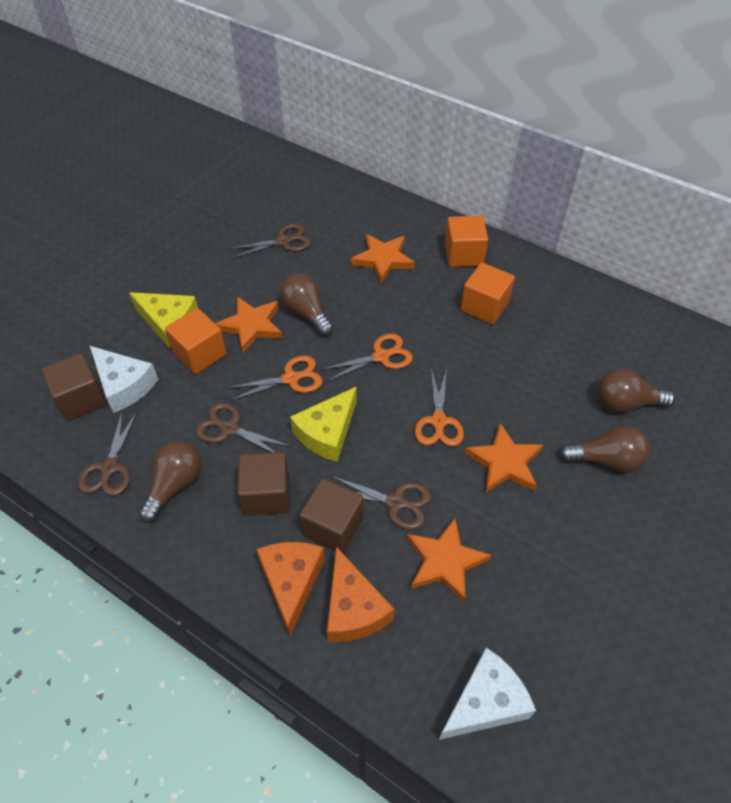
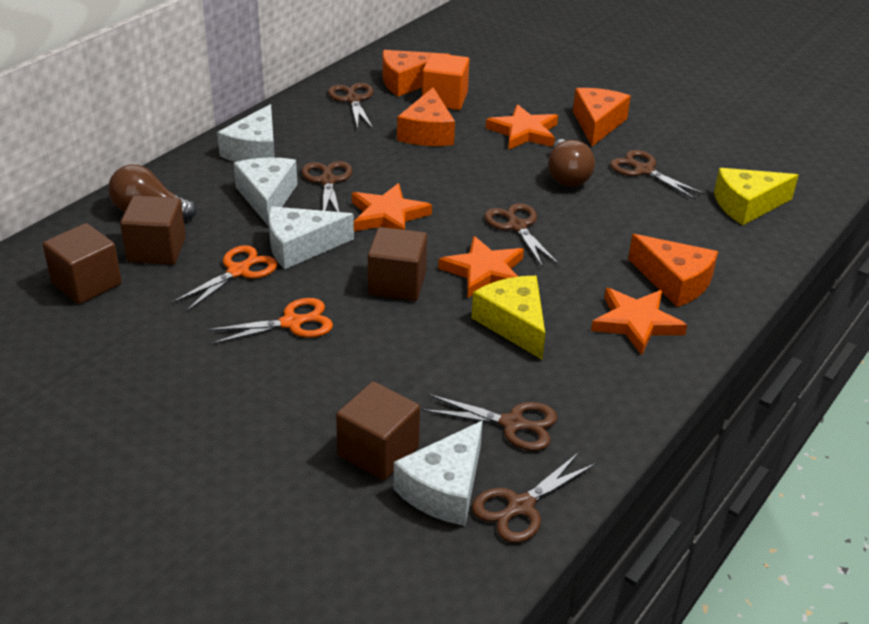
brown cube: [42,353,106,421] [237,452,290,516] [299,478,364,553] = 3 -> [43,223,122,304] [120,196,186,265] [336,382,420,480] [368,227,427,301] = 4
brown light bulb: [138,440,202,523] [280,273,333,336] [559,426,650,472] [597,368,675,413] = 4 -> [108,165,197,220] [548,139,595,187] = 2
brown scissors: [78,410,138,496] [196,402,292,453] [228,223,311,258] [331,476,431,530] = 4 -> [301,161,353,212] [328,83,373,129] [422,394,557,451] [472,452,596,543] [484,203,559,268] [610,150,705,200] = 6
orange cheese: [256,542,325,637] [327,547,395,642] = 2 -> [383,50,450,96] [397,87,455,146] [573,88,631,146] [628,234,718,307] = 4
orange cube: [165,308,227,374] [445,216,488,267] [461,263,515,324] = 3 -> [422,53,469,110] = 1
orange scissors: [227,356,322,401] [321,334,413,382] [415,368,464,446] = 3 -> [172,245,277,312] [206,298,333,344] = 2
white cheese: [90,346,159,413] [439,647,536,740] = 2 -> [217,104,275,162] [234,157,298,226] [269,206,354,269] [394,421,483,526] = 4

